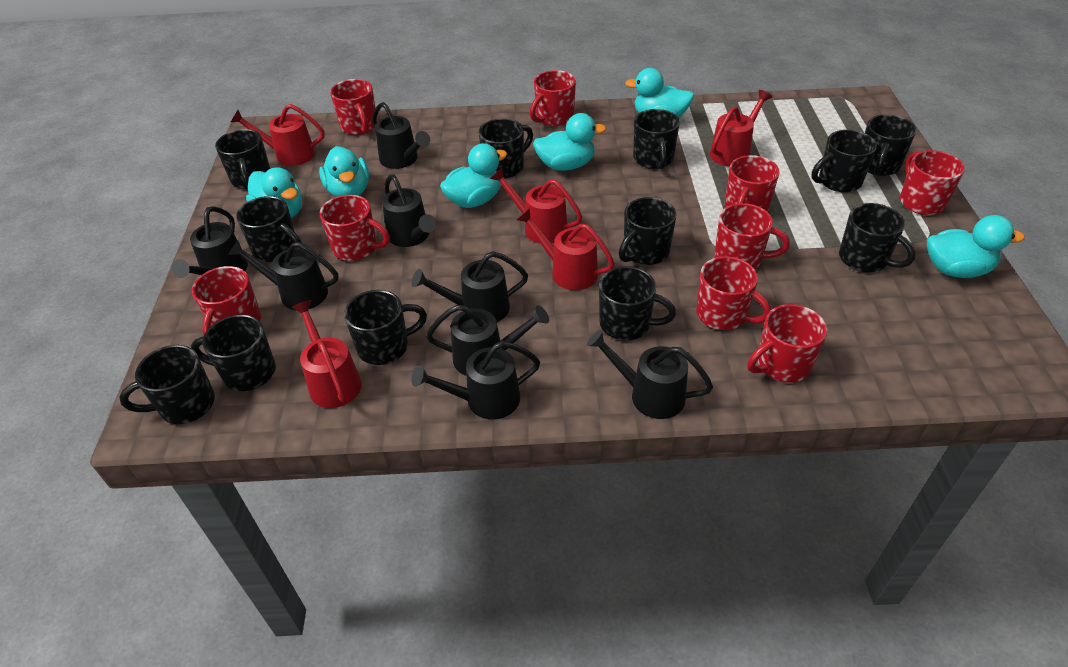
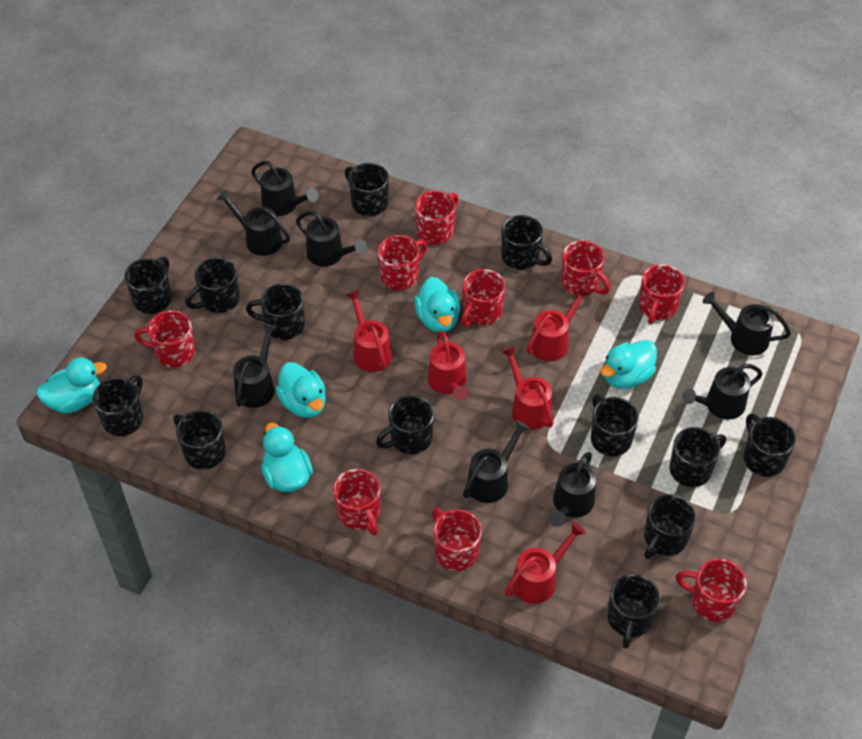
black mug: [119,345,215,424] [191,314,276,391] [215,129,270,189] [236,196,302,262] [344,290,427,365] [478,118,533,178] [599,266,676,340] [619,197,677,265] [633,109,680,169] [812,130,877,192] [839,203,916,272] [865,114,916,176] = 12 -> [93,375,143,436] [125,257,172,314] [173,410,226,470] [185,257,240,313] [246,283,305,340] [345,163,389,216] [376,395,434,454] [501,215,552,270] [591,394,639,456] [607,574,660,649] [644,494,696,559] [669,427,726,487] [743,414,796,477] = 13
turquoise duck: [246,167,302,218] [319,146,369,197] [440,143,507,208] [533,113,606,171] [625,68,694,118] [927,215,1025,278] = 6 -> [36,357,107,413] [261,423,313,492] [275,362,326,418] [414,277,460,332] [600,340,657,389] = 5

